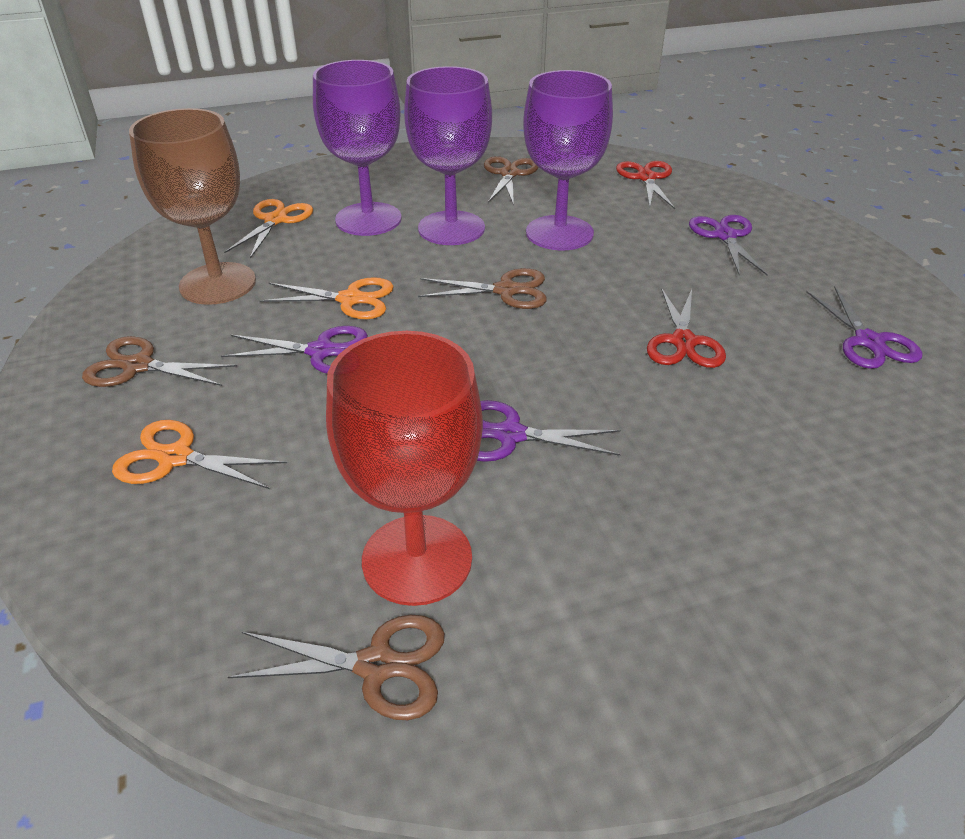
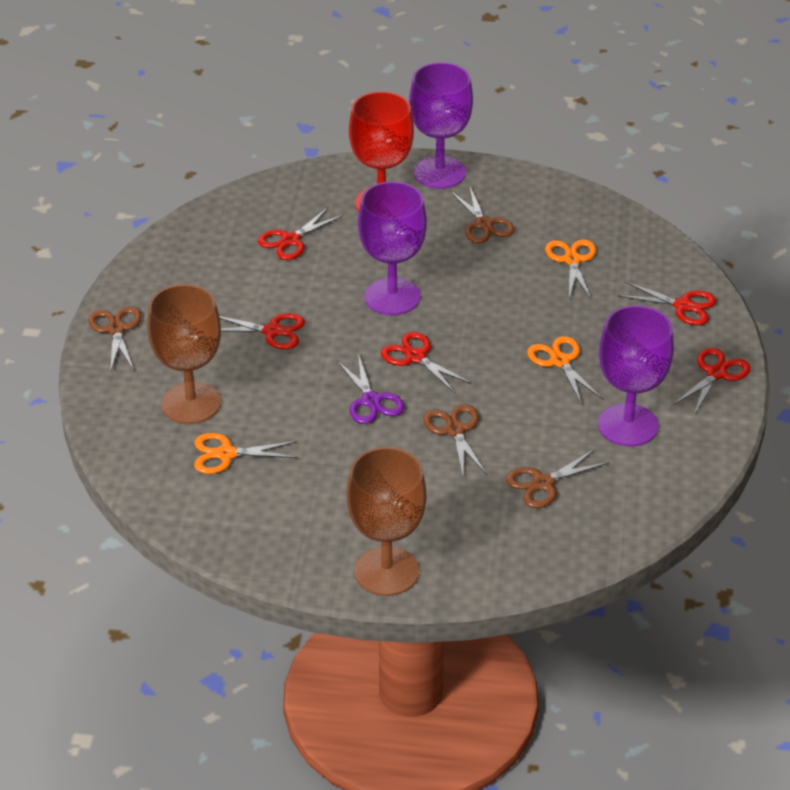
brown goblet: [129,108,256,305] = 1 -> [147,284,221,424] [347,447,427,596] = 2
purple scissors: [221,326,368,373] [477,400,621,462] [689,215,768,276] [806,286,922,369] = 4 -> [336,354,404,424] = 1
red scissors: [616,161,675,209] [647,288,726,368] = 2 -> [219,313,305,349] [258,207,343,260] [381,332,472,393] [617,281,716,325] [673,348,751,415] = 5

